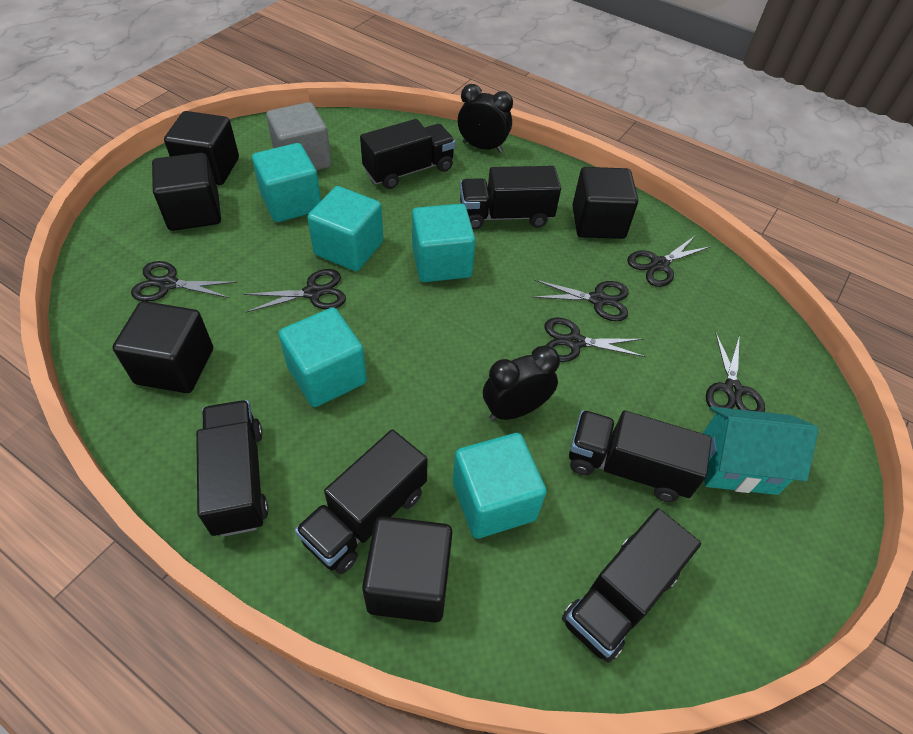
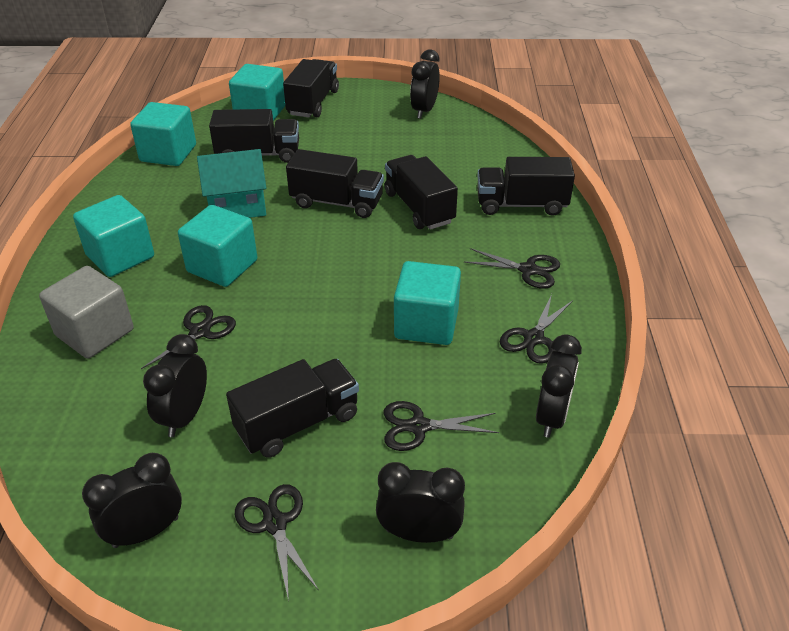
black clock: [458,84,513,153] [483,345,560,421] = 2 -> [82,453,182,548] [143,334,207,437] [376,462,465,543] [410,50,440,119] [536,334,582,438] = 5
black cube: [113,301,213,393] [152,153,221,231] [164,111,239,185] [362,516,453,623] [572,167,638,239] = 5 -> none = 0
black scissors: [131,261,238,301] [243,269,346,313] [533,280,629,321] [544,318,646,362] [627,235,711,287] [706,333,765,412] = 6 -> [141,305,236,369] [235,484,318,601] [384,401,499,451] [464,248,560,289] [500,294,573,364] = 5

